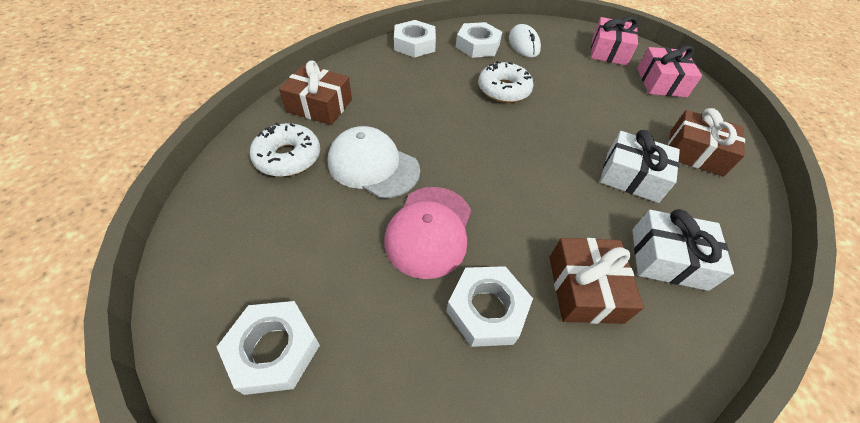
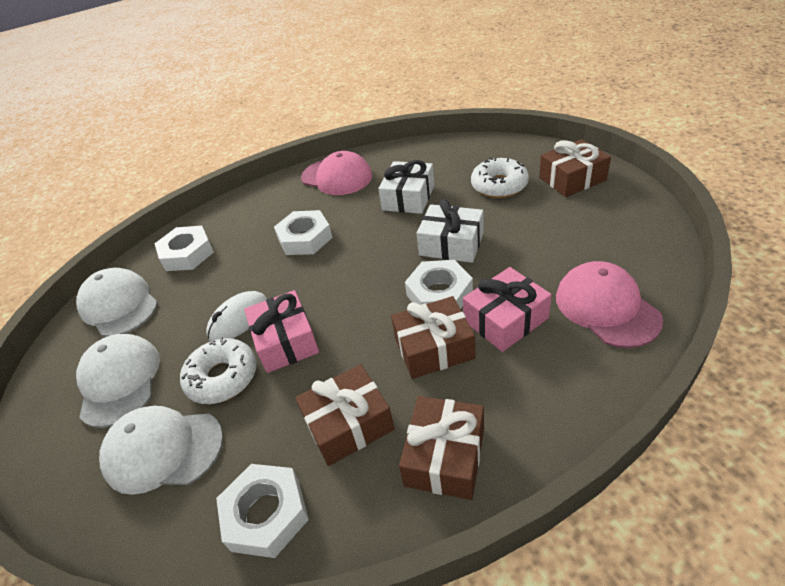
brown gift: [279,60,352,125] [549,238,644,324] [668,108,745,176] = 3 -> [295,364,395,466] [391,296,476,379] [399,396,484,500] [539,139,611,197] = 4
pink cap: [384,187,471,279] = 1 -> [301,151,372,195] [556,261,663,348] = 2
white cap: [328,126,420,198] = 1 -> [76,268,158,337] [76,334,160,428] [99,406,223,495] = 3

